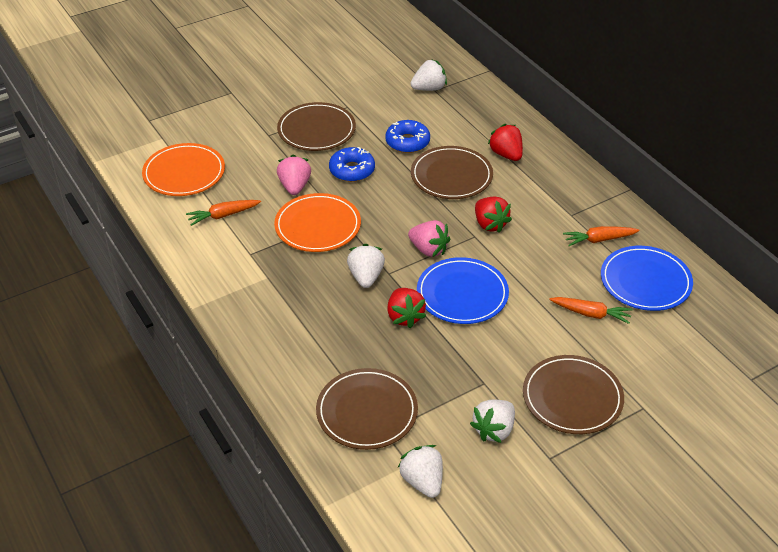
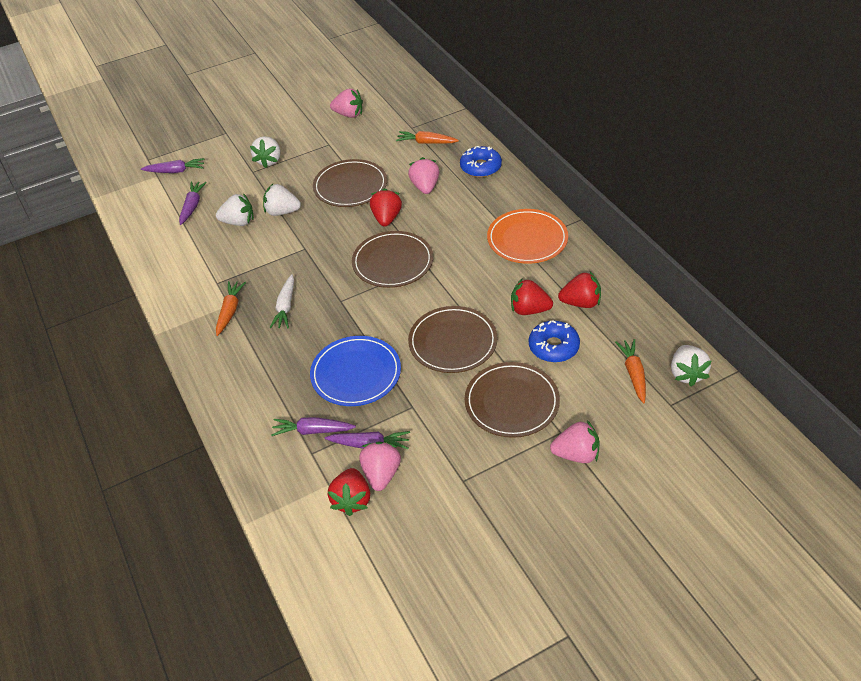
blue plate: [417,257,509,324] [601,246,693,311] = 2 -> [310,336,401,406] = 1
orange plate: [142,143,225,196] [274,193,361,252] = 2 -> [487,209,568,264] = 1
pink strawberry: [277,155,311,195] [408,220,450,257] = 2 -> [330,88,363,118] [359,442,401,491] [408,157,439,194] [550,420,599,463] = 4
purple carrot: none = 0 -> [141,158,205,173] [179,181,207,225] [271,417,356,436] [325,431,410,449] = 4
red strawberry: [387,288,426,328] [475,197,512,233] [488,124,523,161] = 3 -> [328,468,370,516] [370,188,402,227] [511,279,553,315] [558,272,601,308] = 4
white carrot: none = 0 -> [270,274,294,328] = 1

